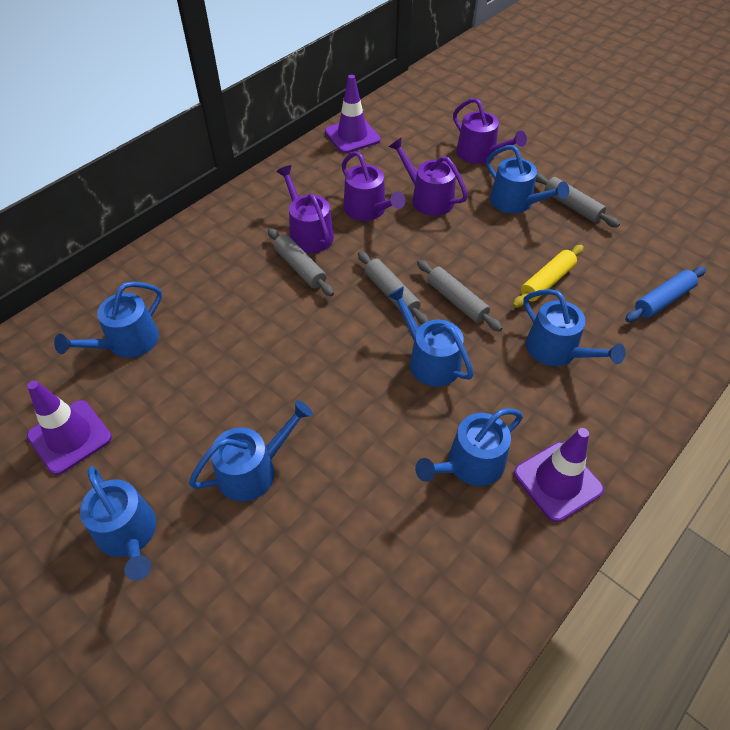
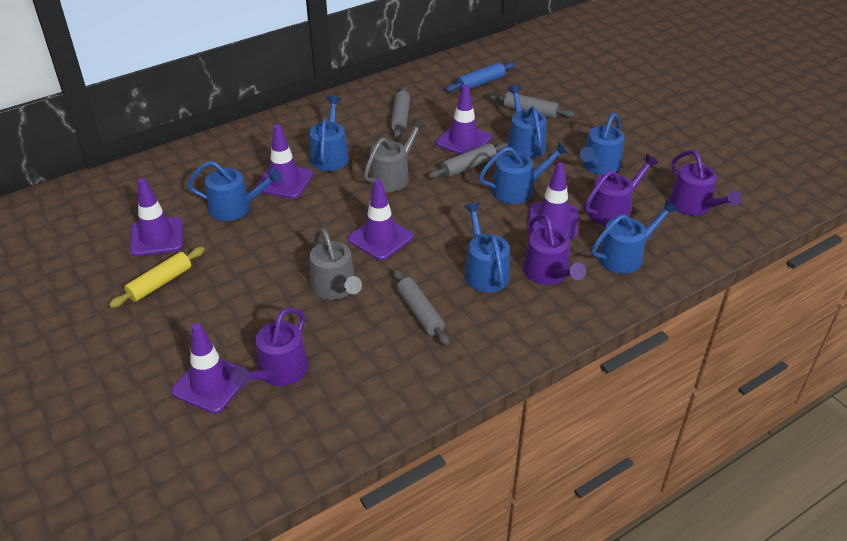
grey watering can: none = 0 -> [310,228,362,300] [364,118,426,192] = 2
purple traffic cone: [27,381,112,475] [325,75,380,153] [514,428,604,522] = 3 -> [130,178,183,256] [171,323,241,414] [255,124,313,199] [348,179,413,260] [436,85,491,155] [527,162,579,239] = 6

